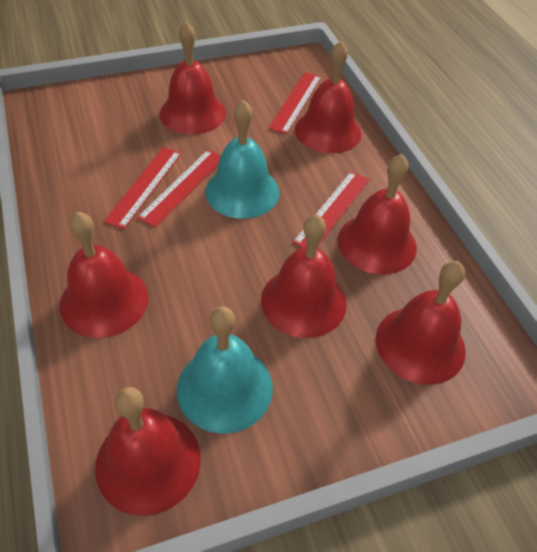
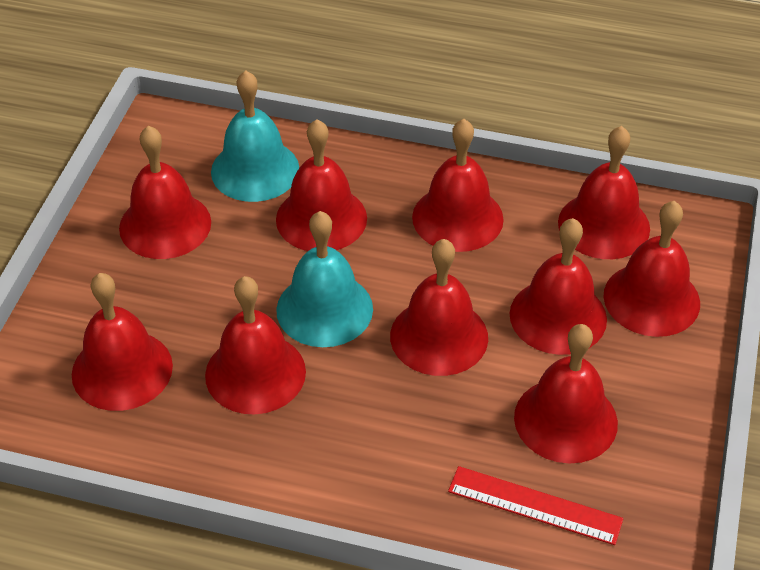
red bell: [59,212,148,338] [95,387,201,516] [160,22,226,135] [261,214,347,338] [295,41,362,153] [338,154,417,275] [376,261,466,385] = 7 -> [72,273,173,411] [119,126,211,259] [205,276,306,415] [276,119,367,251] [390,239,488,376] [412,119,504,252] [509,218,607,355] [514,324,618,464] [558,126,650,259] [603,201,700,337] = 10
red ruler: [104,147,182,229] [137,150,221,228] [268,72,321,134] [292,172,370,247] = 4 -> [448,466,623,545] = 1

